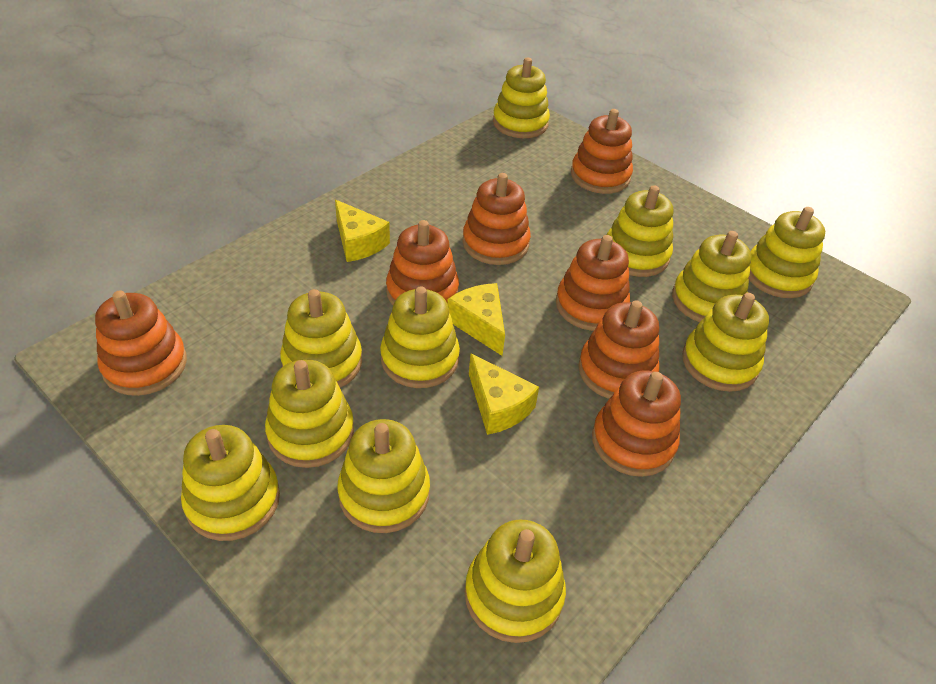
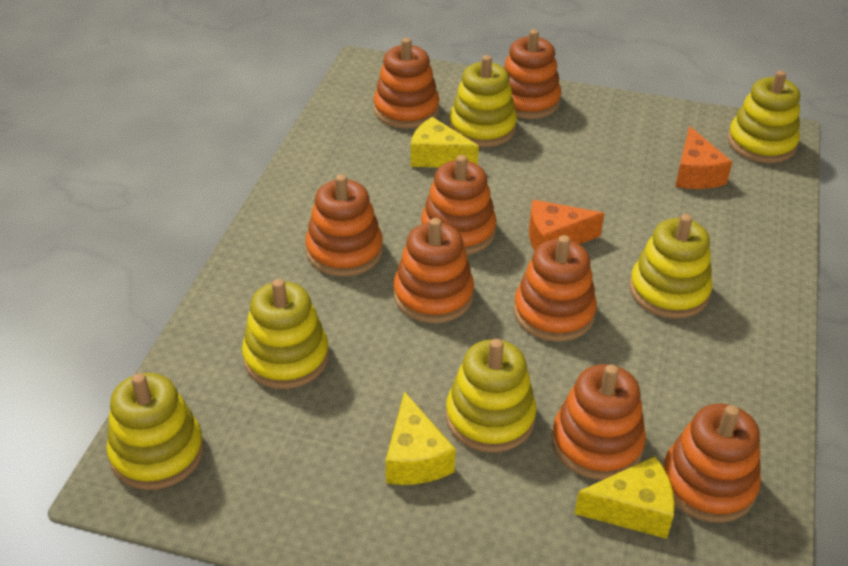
orange cheese: none = 0 -> [529,200,604,251] [675,126,732,189] = 2
orange stacking toy: [95,290,187,396] [386,220,459,305] [462,173,531,265] [556,235,630,331] [571,109,633,194] [578,300,659,399] [592,370,681,477] = 7 -> [305,174,383,277] [373,38,439,129] [393,218,474,323] [421,155,497,255] [504,29,561,119] [514,235,597,342] [552,364,646,480] [663,404,761,522] = 8
yellow stacking toy: [181,425,280,541] [265,359,354,468] [280,289,362,388] [337,419,430,533] [380,286,460,388] [465,519,566,643] [493,57,550,138] [606,185,674,277] [672,231,751,322] [682,293,769,392] [748,207,825,298] = 11 -> [106,373,204,490] [242,279,329,389] [446,339,536,453] [450,55,517,147] [630,214,712,319] [728,70,800,163] = 6

